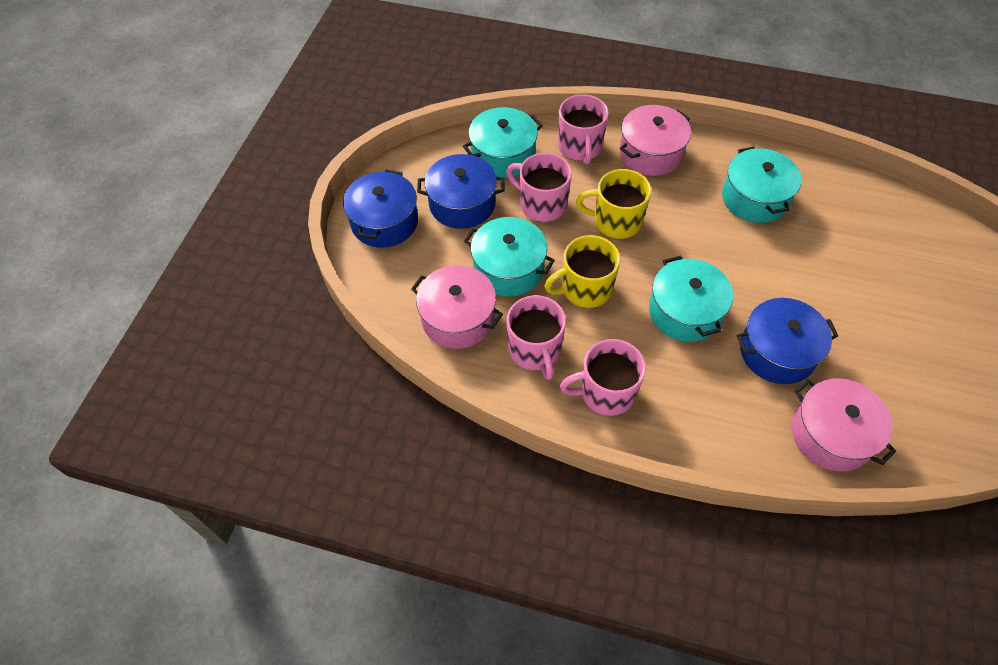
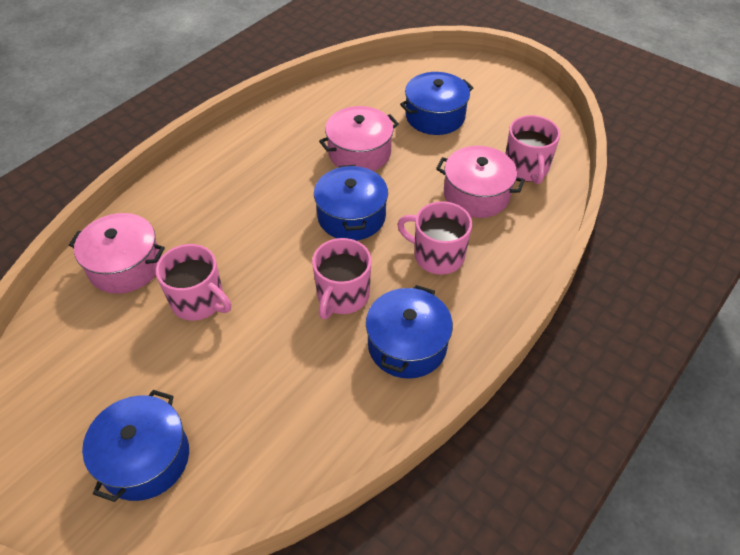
blue pot: [343,170,418,248] [417,154,505,229] [737,298,838,384] = 3 -> [82,390,189,502] [314,165,388,240] [366,285,453,379] [400,72,473,135] = 4
turquoise pot: [463,107,543,178] [464,217,555,296] [649,255,733,342] [722,147,802,223] = 4 -> none = 0
yellow mug: [545,235,620,308] [576,169,651,239] = 2 -> none = 0

